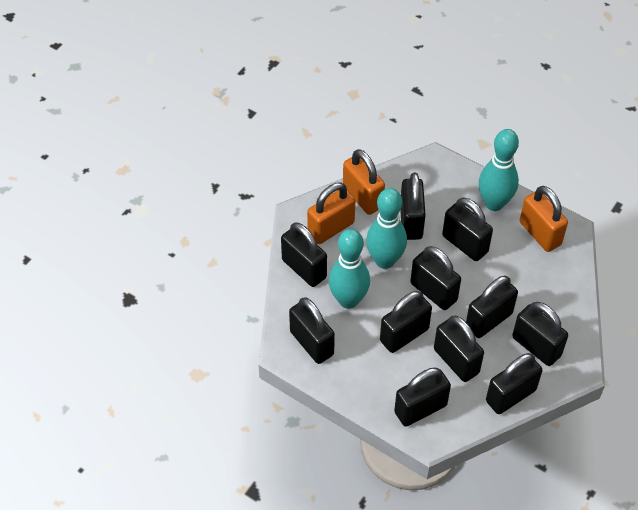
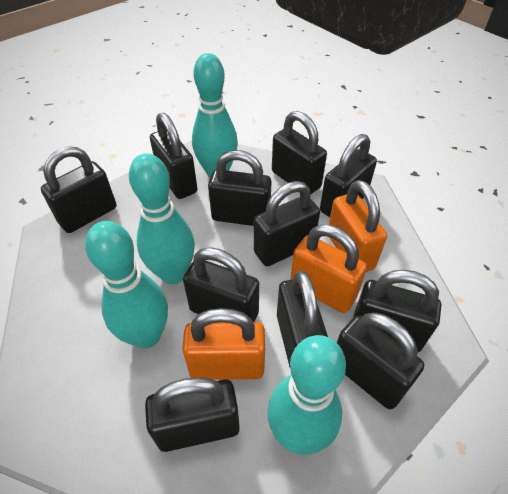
turquoise bowling pin: [328,229,370,309] [366,188,407,269] [479,129,519,211] = 3 -> [85,221,168,349] [129,153,195,284] [192,53,238,178] [267,335,346,455] = 4

